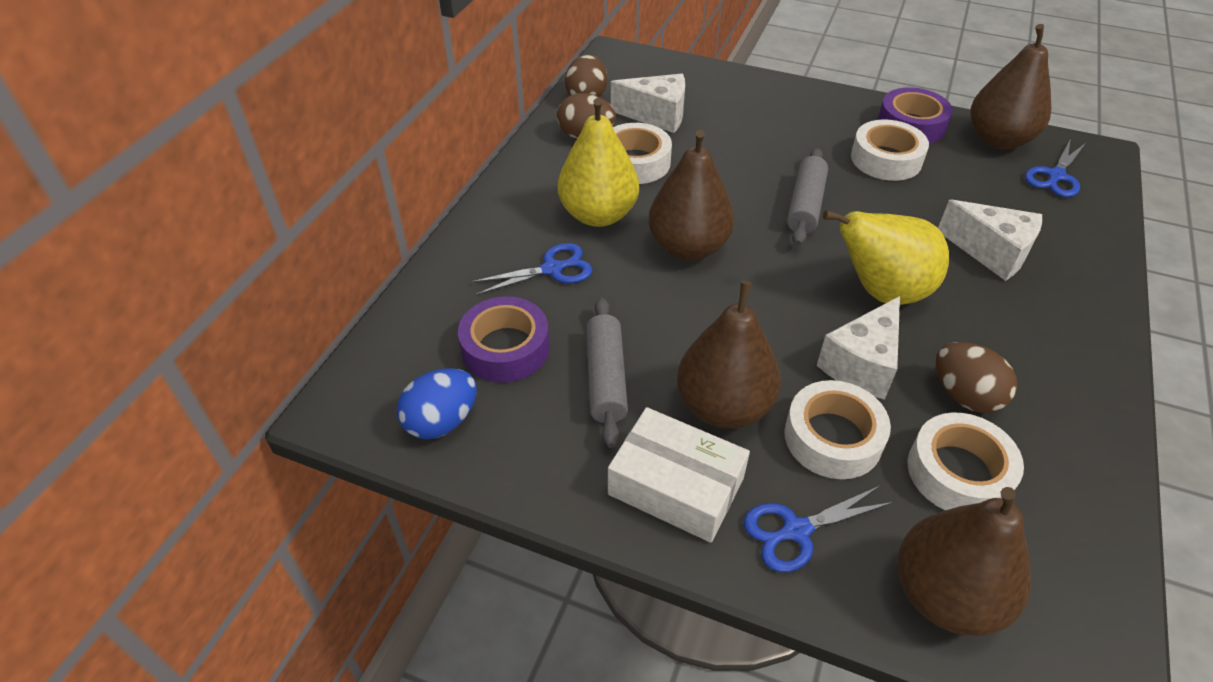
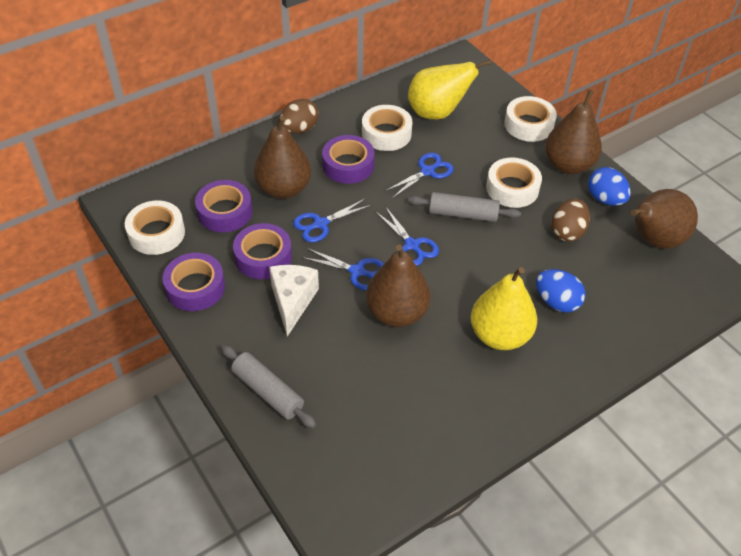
blue egg: [397,368,477,439] = 1 -> [536,269,586,313] [588,167,631,206] = 2
blue scissors: [471,243,593,295] [743,486,894,572] [1025,139,1086,197] = 3 -> [293,199,371,242] [302,248,384,291] [376,207,439,266] [385,153,454,198] = 4
brown egg: [557,93,616,138] [565,54,607,97] [935,342,1017,413] = 3 -> [280,99,319,134] [551,199,590,242] = 2
purple tape: [458,296,550,382] [878,87,953,144] = 2 -> [162,253,225,311] [195,180,253,232] [233,223,292,279] [322,135,375,184] = 4
white box: [608,407,750,543] = 1 -> none = 0
white cheese: [611,74,685,133] [817,296,900,400] [938,200,1042,281] = 3 -> [269,265,319,337] = 1

